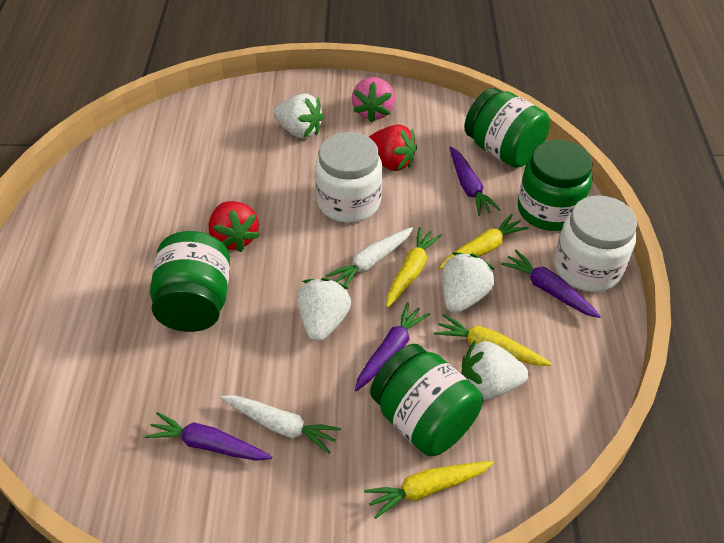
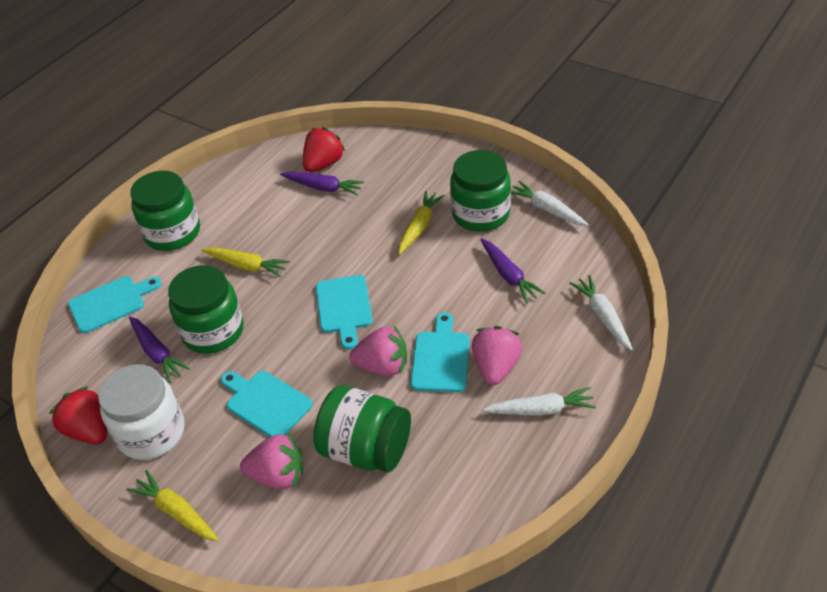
pink strawberry: [352,77,395,123] = 1 -> [240,434,303,490] [349,325,407,377] [472,326,522,385] = 3
purple carrot: [145,412,272,461] [355,302,430,391] [449,147,501,216] [501,250,601,318] = 4 -> [129,317,190,382] [280,171,364,195] [480,238,546,303] = 3
turquoise cutting board: none = 0 -> [68,276,162,333] [221,371,313,437] [316,275,373,350] [411,312,469,392] = 4
white carrot: [221,395,341,454] [325,227,413,286] = 2 -> [482,387,596,416] [511,181,589,226] [569,275,633,351] = 3
white jar: [315,132,383,223] [554,195,637,292] = 2 -> [98,364,185,460] = 1
white strawberry: [274,93,324,139] [297,278,351,342] [442,252,494,313] [461,340,529,400] = 4 -> none = 0
yellow carrot: [364,461,494,519] [386,227,442,308] [434,314,552,366] [439,214,529,269] = 4 -> [127,470,219,541] [201,247,290,277] [399,191,445,255] = 3

